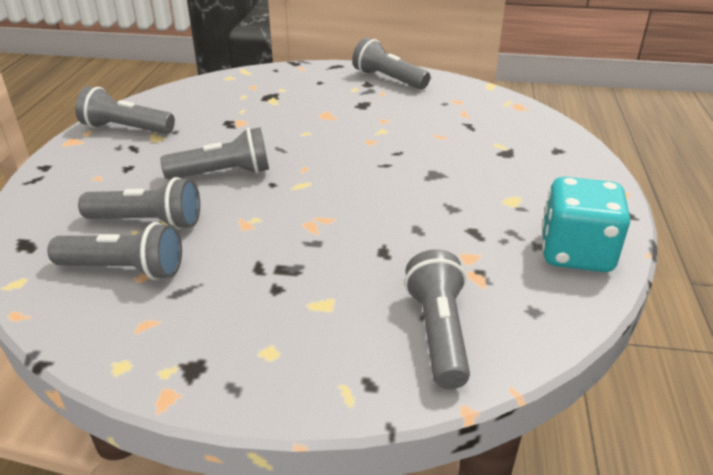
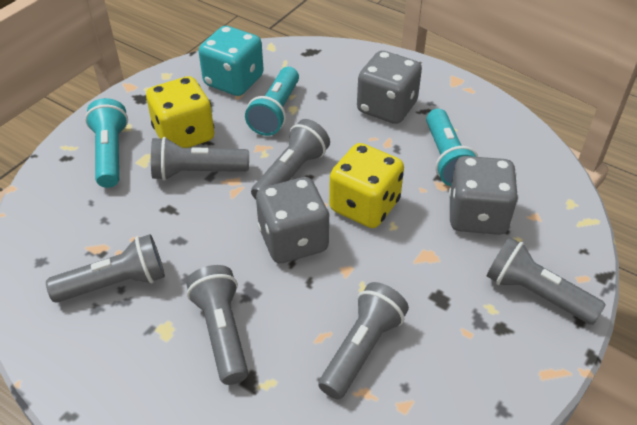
grey dice: none = 0 -> [256,177,330,263] [357,51,422,124] [449,156,518,235] = 3
turquoise flashlight: none = 0 -> [85,98,128,188] [245,67,299,136] [426,109,478,186] = 3
yellow dice: none = 0 -> [146,76,214,148] [329,143,404,228] = 2

